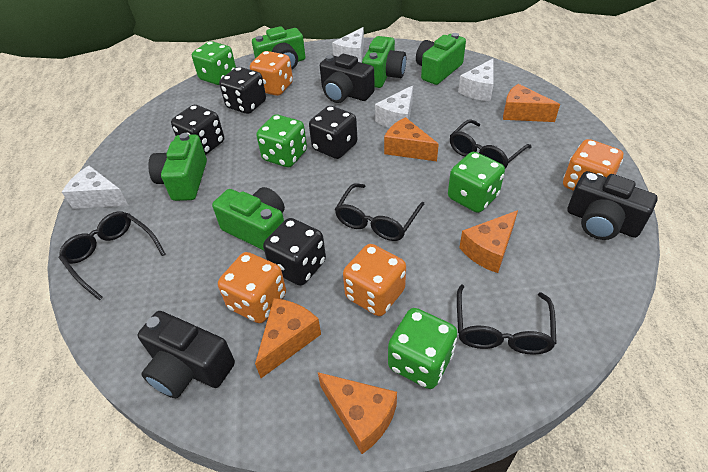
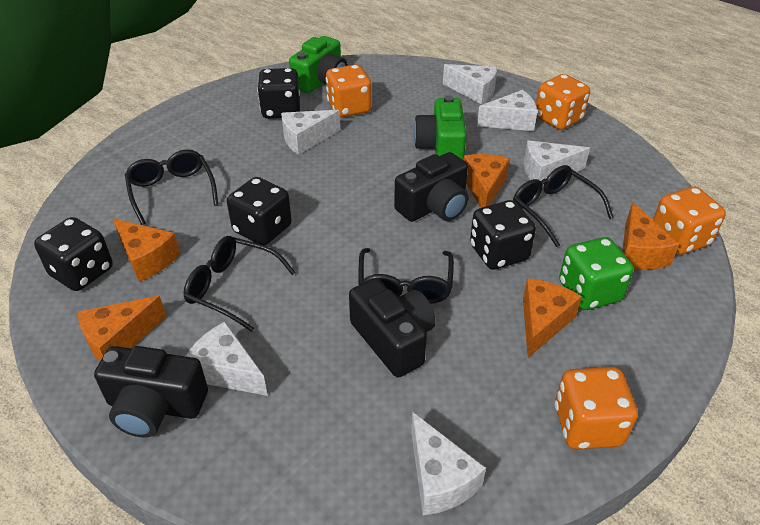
green camera: [148,133,207,201] [212,187,285,250] [252,26,305,70] [362,36,406,88] [416,33,466,85] = 5 -> [289,36,348,93] [414,95,467,160] = 2
green dice: [192,41,236,85] [256,115,307,167] [388,308,457,389] [448,152,505,213] = 4 -> [559,237,634,310] = 1
white cheese: [62,166,129,209] [332,27,364,63] [375,85,413,128] [458,59,494,101] = 4 -> [186,322,268,396] [281,110,340,155] [411,412,486,515] [443,64,497,105] [477,90,537,131] [524,141,590,185] = 6

